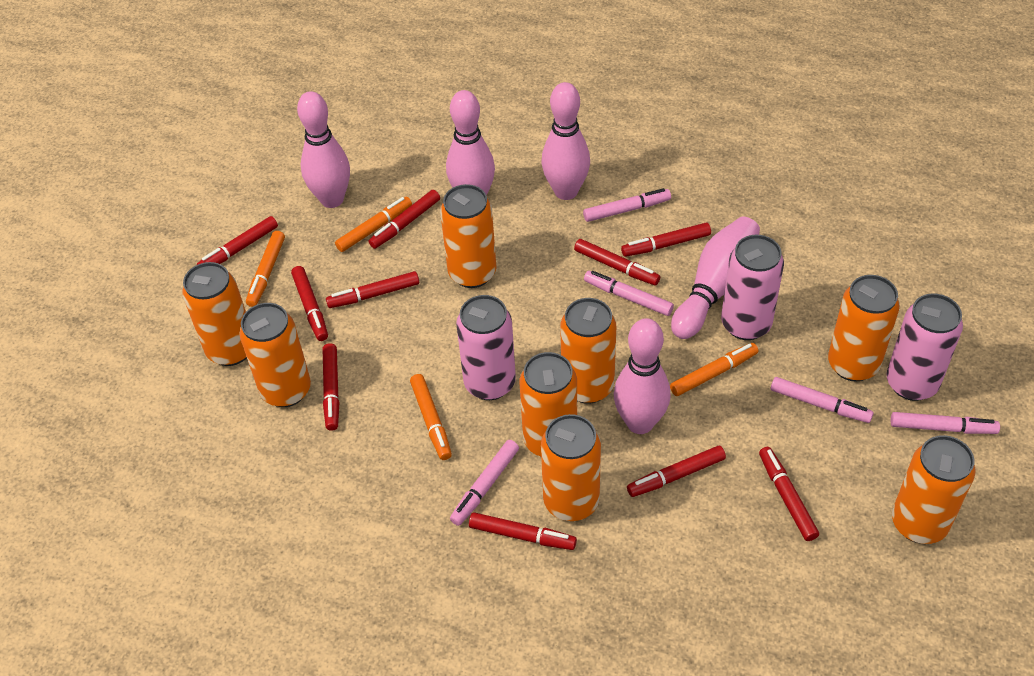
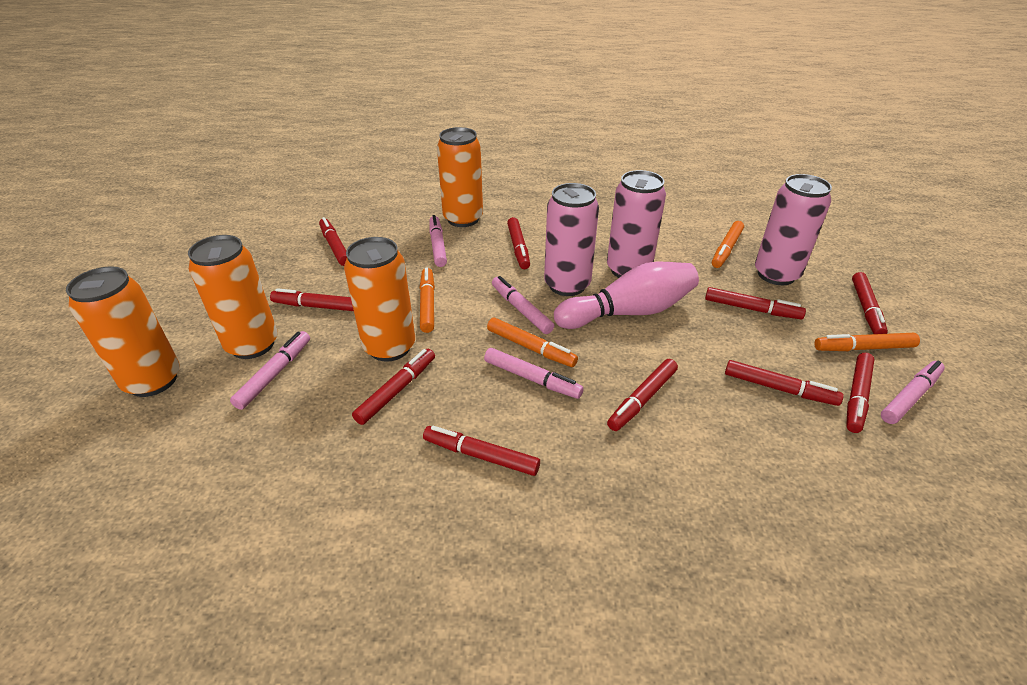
orange can: [182,262,247,366] [239,303,311,407] [440,184,497,288] [520,352,577,457] [541,414,601,521] [560,298,616,404] [828,275,900,381] [892,435,975,544] = 8 -> [66,267,180,397] [188,235,278,359] [344,237,415,362] [437,127,483,227] = 4
pink bowling pin: [297,91,350,208] [446,90,495,196] [542,82,590,200] [614,318,671,434] [671,216,760,339] = 5 -> [554,262,699,329] = 1

